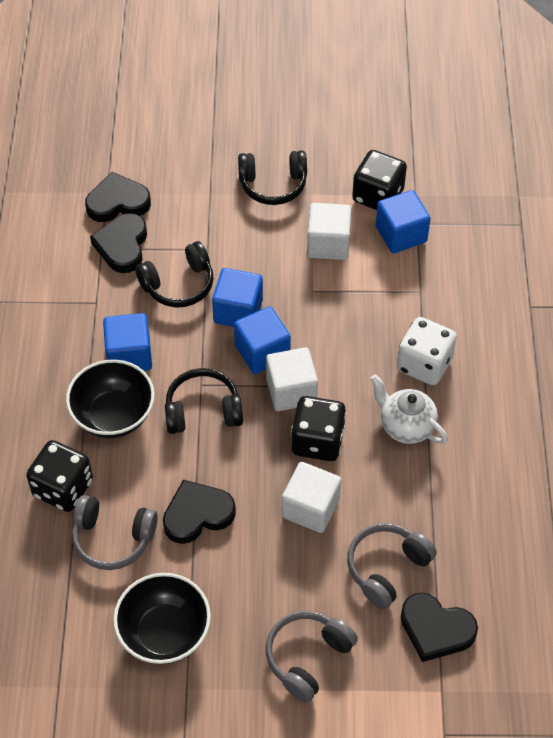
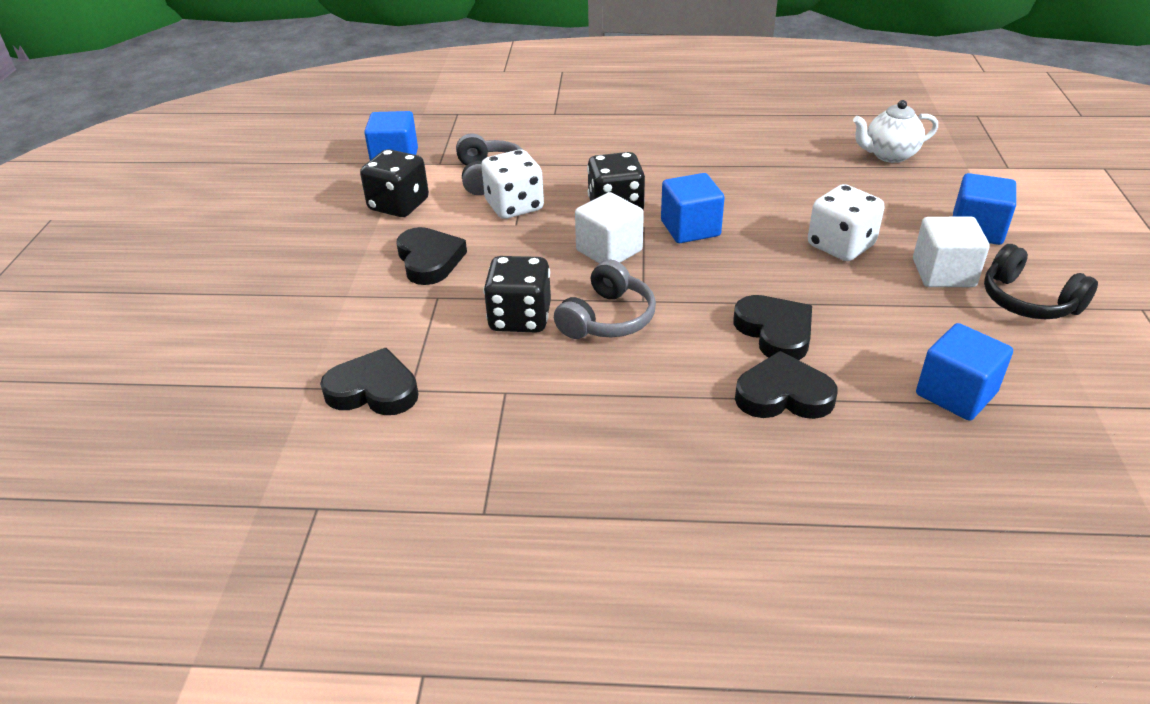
black bowl: [66,360,155,438] [113,573,211,664] = 2 -> none = 0
black headphones: [135,241,213,308] [165,368,243,434] [238,151,307,205] = 3 -> [984,244,1098,319] = 1
grey headphones: [72,495,158,570] [266,611,358,703] [347,523,437,609] = 3 -> [456,134,523,195] [554,260,656,339] = 2
white cube: [266,347,318,411] [282,462,341,533] [307,203,351,260] = 3 -> [575,192,644,264] [913,217,990,287] = 2
white dice: [397,317,457,385] = 1 -> [481,149,544,219] [808,184,885,261] = 2

